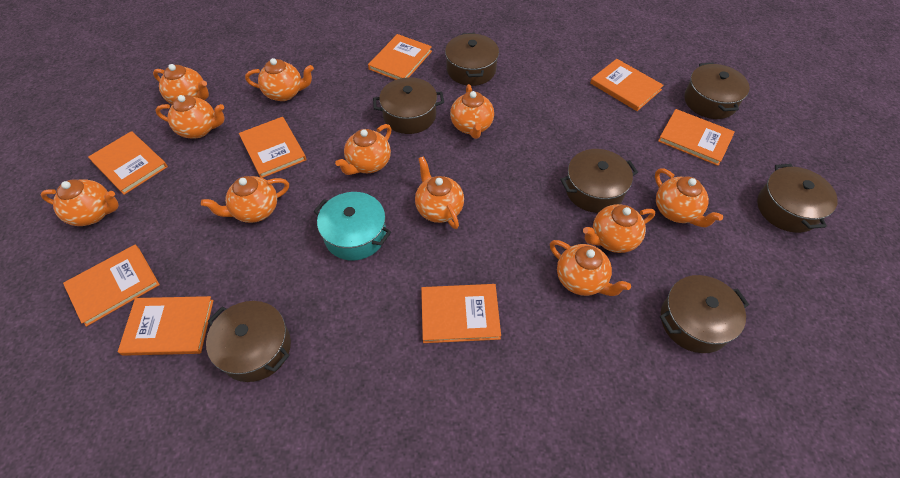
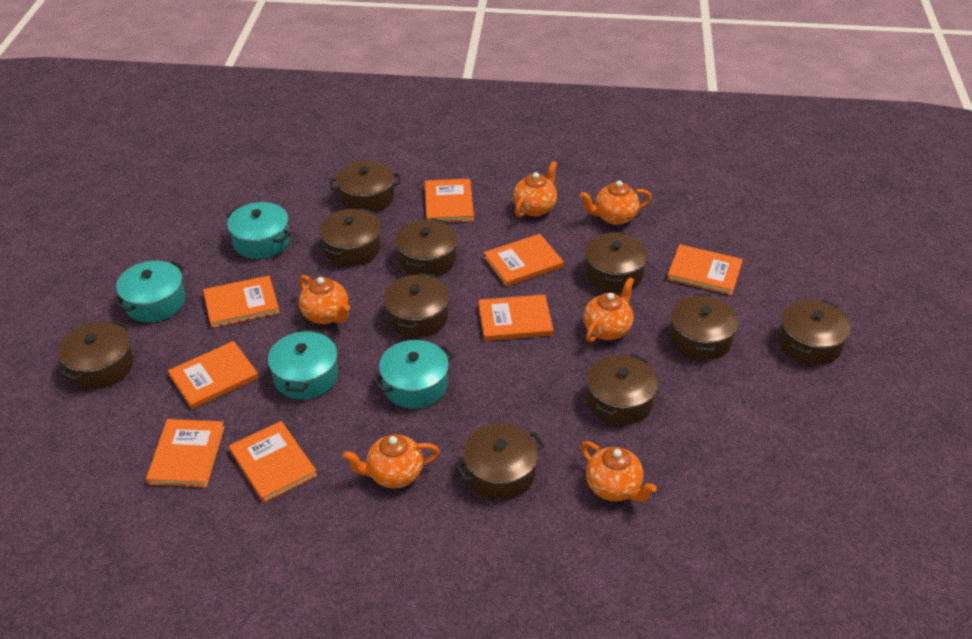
brown pot: [206,301,291,382] [373,77,444,134] [445,33,499,86] [560,149,638,213] [660,275,749,353] [684,63,750,119] [757,164,838,233] = 7 -> [59,320,133,389] [319,208,381,266] [330,160,401,212] [383,273,449,338] [395,218,457,277] [455,423,545,500] [585,231,648,292] [587,354,658,425] [669,293,738,360] [779,300,850,365] = 10
orange teapot: [41,179,119,226] [153,64,209,104] [155,95,224,138] [201,176,289,223] [245,58,314,101] [335,124,391,175] [415,156,464,229] [450,84,494,139] [550,240,631,296] [583,204,655,253] [655,168,723,227] = 11 -> [299,275,350,324] [343,434,440,488] [513,161,557,217] [580,180,652,225] [581,441,657,502] [583,277,634,342] = 6
turquoise pot: [314,192,391,261] = 1 -> [114,260,185,322] [226,202,291,259] [268,329,338,400] [373,340,454,409] = 4

